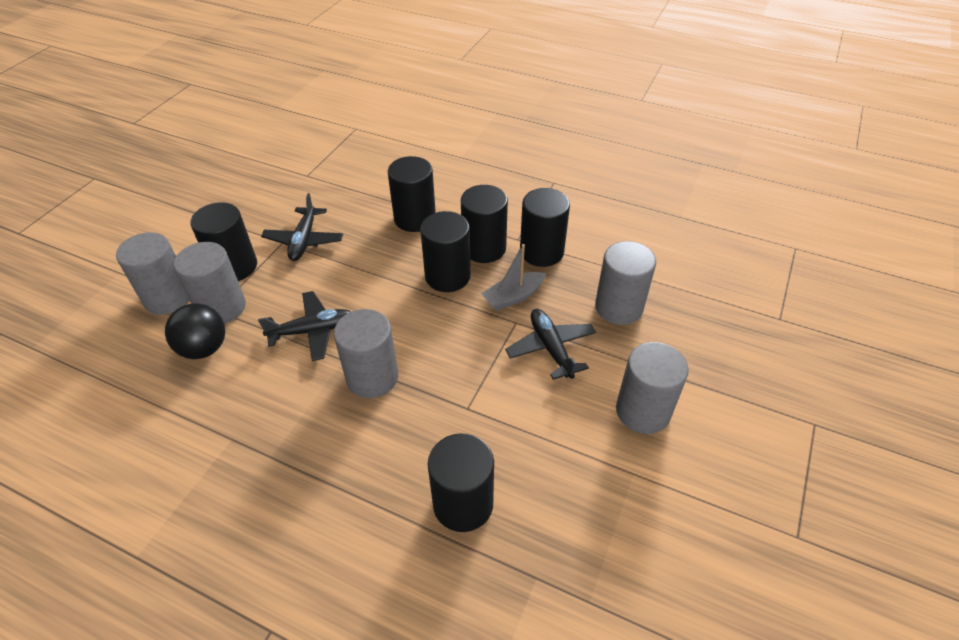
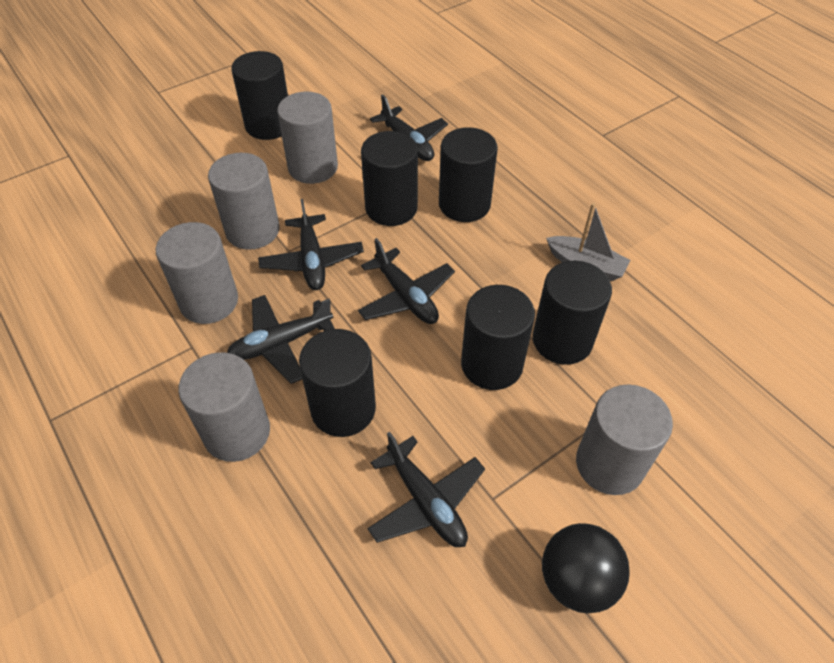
black plane: [258,291,351,361] [261,193,343,261] [505,309,596,380] = 3 -> [227,295,335,384] [258,199,364,290] [358,238,455,324] [367,432,485,547] [370,95,448,161] = 5

